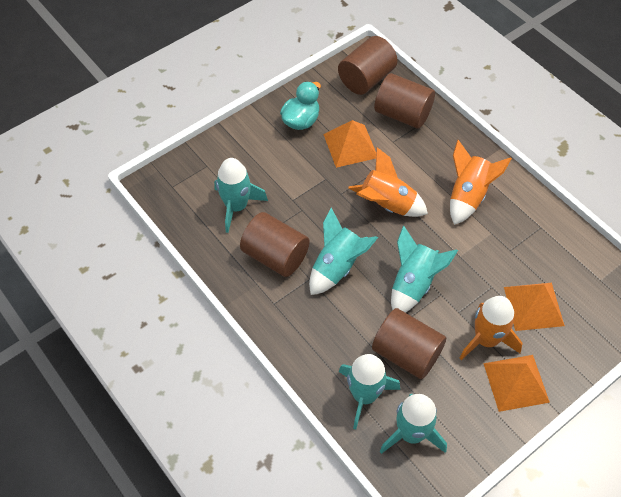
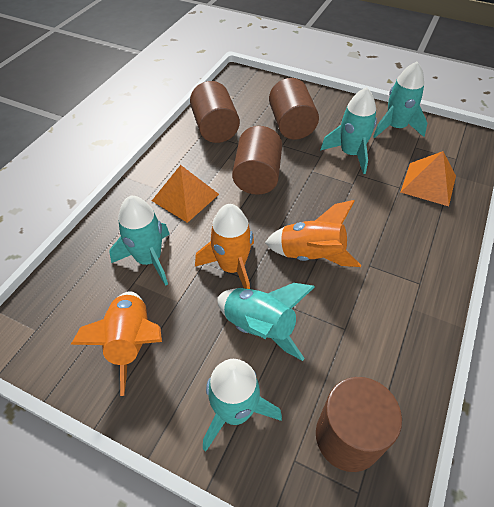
orange pyramid: [323,120,376,168] [483,355,550,412] [504,283,565,331] = 3 -> [152,165,219,223] [401,151,456,206] = 2
turquoise duck: [280,81,321,130] = 1 -> none = 0

